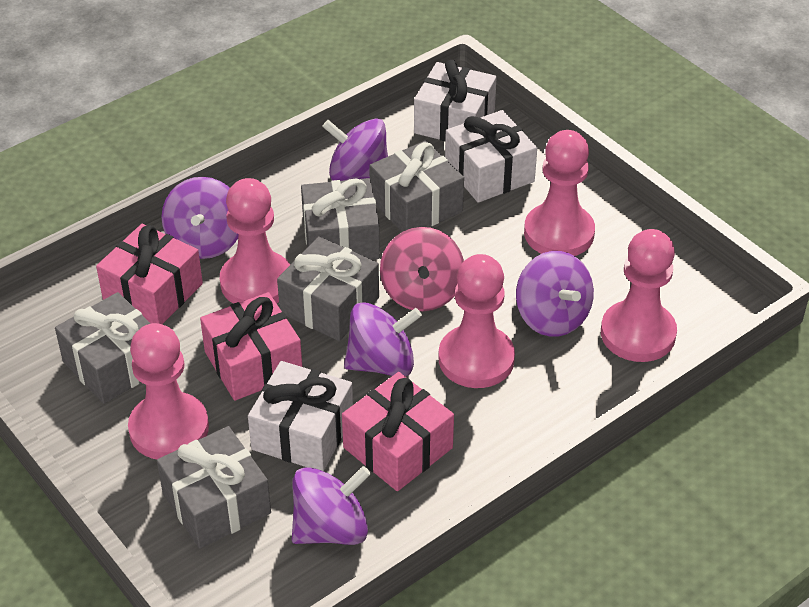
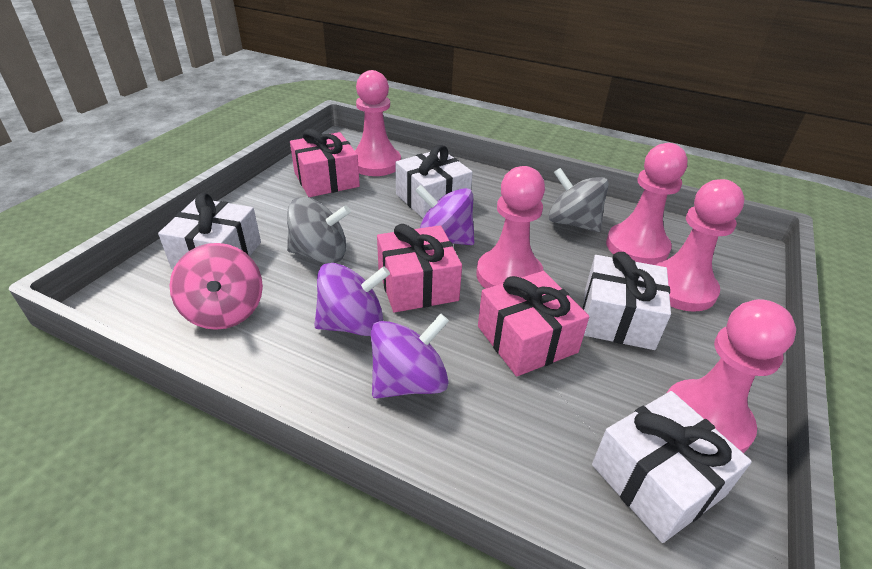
grey gift: [55,292,151,404] [157,426,271,549] [277,236,379,341] [301,178,380,260] [369,141,464,232] = 5 -> none = 0
grey spinning top: none = 0 -> [287,197,351,264] [548,168,609,232] = 2
purple spinning top: [162,177,238,259] [292,466,371,545] [322,118,388,181] [344,302,422,376] [516,251,594,337] = 5 -> [314,263,390,336] [371,313,449,399] [415,185,475,245] = 3
white gift: [248,361,353,471] [414,60,497,141] [445,110,537,203] = 3 -> [158,193,261,270] [395,145,473,218] [583,252,671,350] [592,391,752,543] = 4

